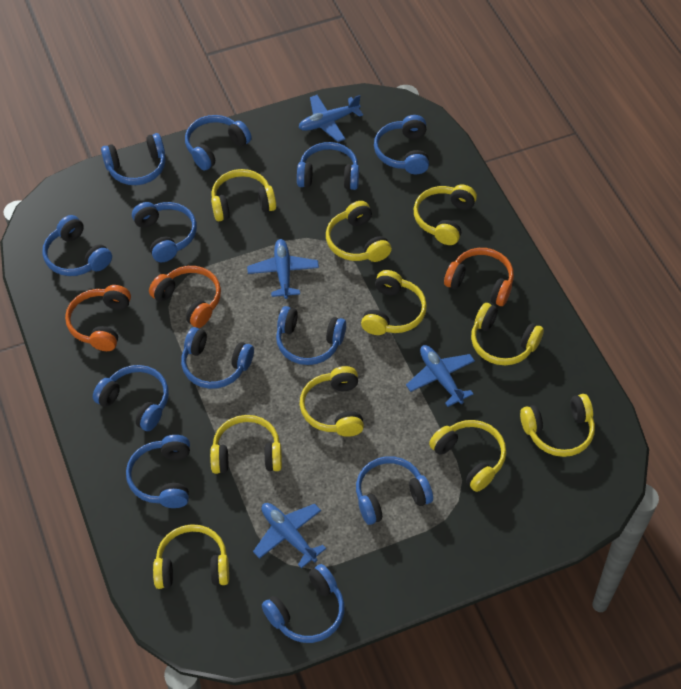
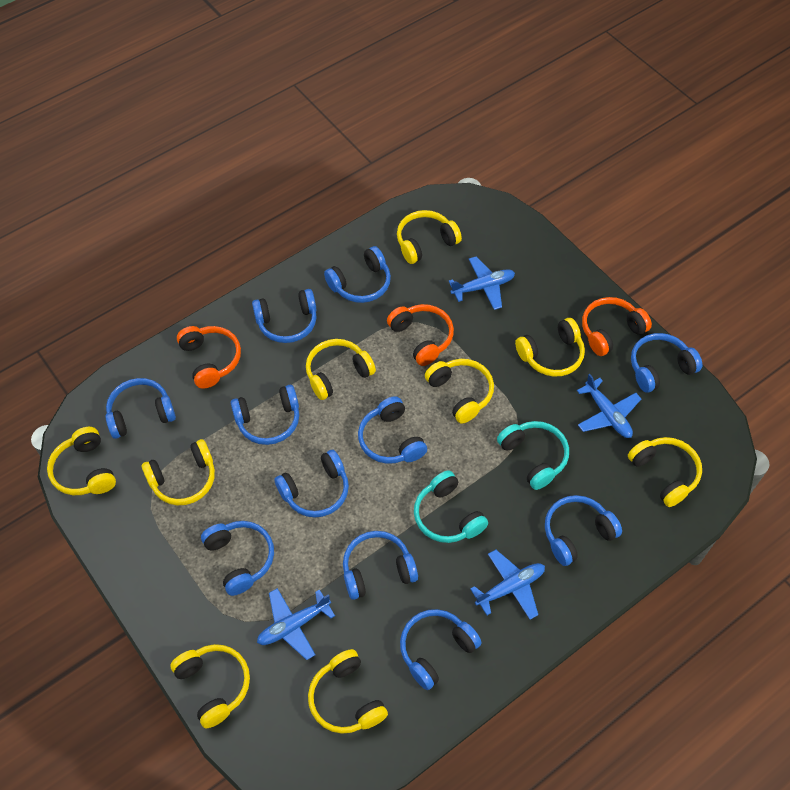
blue headphones: [42,215,112,276] [93,365,169,431] [101,133,165,185] [126,435,190,508] [132,202,197,262] [181,327,254,389] [185,115,252,170] [262,564,345,643] [276,306,346,365] [297,142,359,190] [356,456,433,525] [374,115,429,174] = 12 -> [105,378,176,439] [201,521,274,596] [231,385,299,445] [252,289,317,343] [274,450,349,518] [324,246,391,303] [343,531,418,600] [358,396,427,464] [400,609,482,690] [545,495,622,566] [631,333,702,393] = 11
turquoise headphones: none = 0 -> [414,470,488,543] [497,421,569,490] = 2
yellow headphones: [153,524,229,589] [210,415,282,474] [211,169,276,221] [300,366,364,437] [326,201,391,262] [361,270,427,335] [413,184,477,245] [429,420,506,492] [471,303,544,365] [520,394,595,457] = 10 -> [47,427,116,495] [142,439,215,505] [170,644,250,728] [306,339,376,400] [308,649,388,734] [397,210,462,264] [425,359,494,424] [515,318,585,377] [628,437,702,507] = 9

